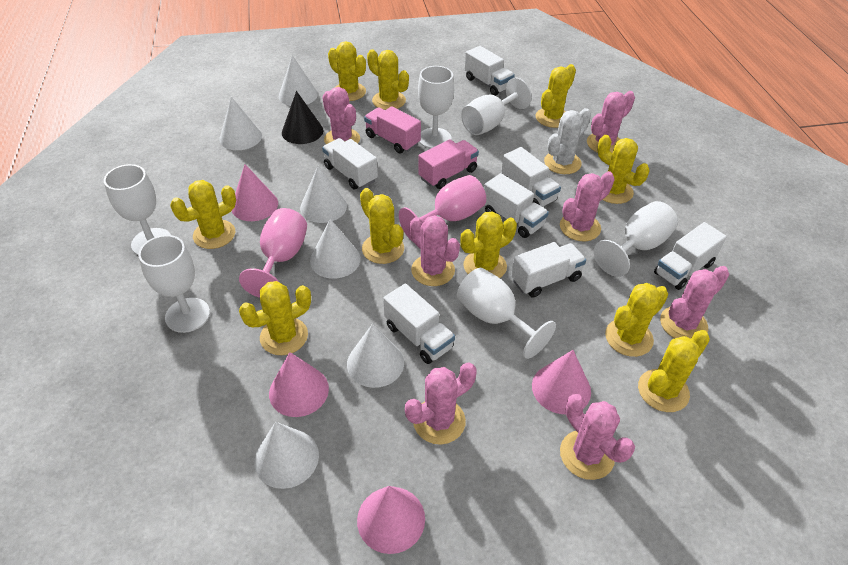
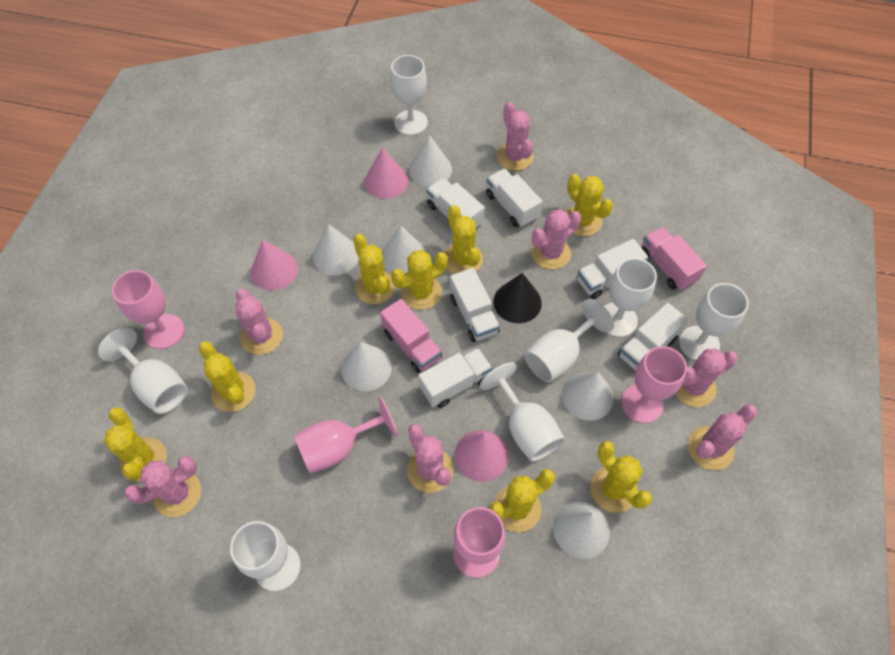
pink cone: [232,164,278,221] [269,352,329,417] [357,486,425,554] [532,350,591,414] = 4 -> [251,240,298,290] [365,147,408,199] [455,430,508,482] = 3
pink goblet: [239,208,307,298] [399,175,486,242] = 2 -> [112,270,184,349] [294,396,398,473] [454,507,505,578] [621,346,687,423] = 4
white cactus: [544,108,591,174] = 1 -> none = 0
white goblet: [104,164,171,255] [138,235,210,333] [418,66,454,149] [457,268,556,359] [461,78,532,135] [594,201,678,277] = 6 -> [98,327,188,414] [230,521,301,591] [390,55,428,135] [480,362,565,462] [525,299,614,382] [604,258,657,337] [679,283,749,361] = 7
white truck: [322,138,378,189] [383,284,455,364] [465,46,515,96] [484,173,549,238] [501,147,561,207] [511,242,586,298] [654,222,727,290] = 7 -> [418,348,492,408] [426,178,485,229] [450,268,500,342] [486,169,543,227] [577,239,648,299] [618,303,688,370] = 6
yellow cactus: [170,180,236,249] [239,281,311,355] [328,41,366,101] [360,188,404,264] [367,49,409,110] [460,211,517,278] [536,64,576,128] [598,135,649,204] [605,283,669,357] [638,330,710,412] = 10 -> [104,407,167,482] [199,342,256,412] [353,234,396,304] [391,250,448,310] [445,205,483,274] [489,469,555,532] [566,174,613,236] [590,441,652,513] = 8

